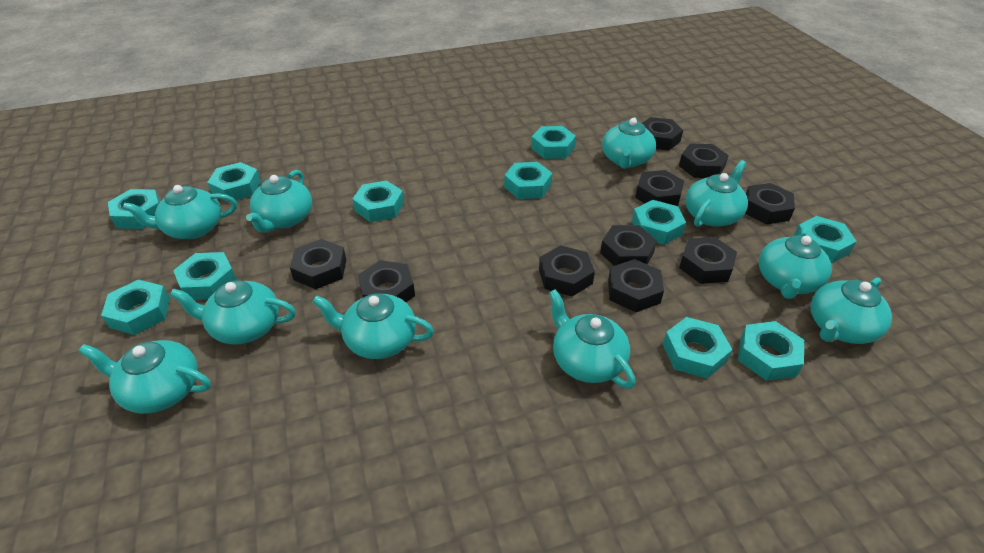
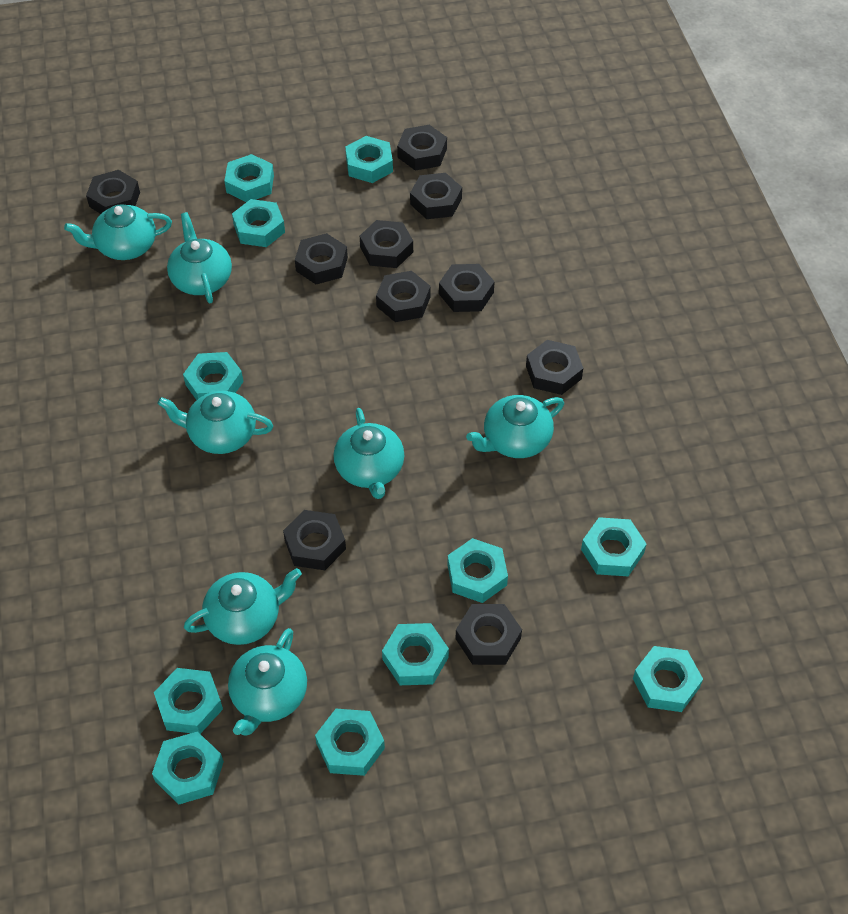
turquoise teapot: [78,340,211,414] [123,185,237,239] [170,280,296,345] [246,170,312,233] [312,294,434,359] [549,289,635,389] [602,117,656,169] [685,160,748,227] [759,228,832,299] [811,277,892,344] = 10 -> [64,204,172,260] [158,391,273,454] [167,212,232,303] [184,568,302,645] [228,628,307,736] [333,408,404,499] [466,395,564,458] = 7

